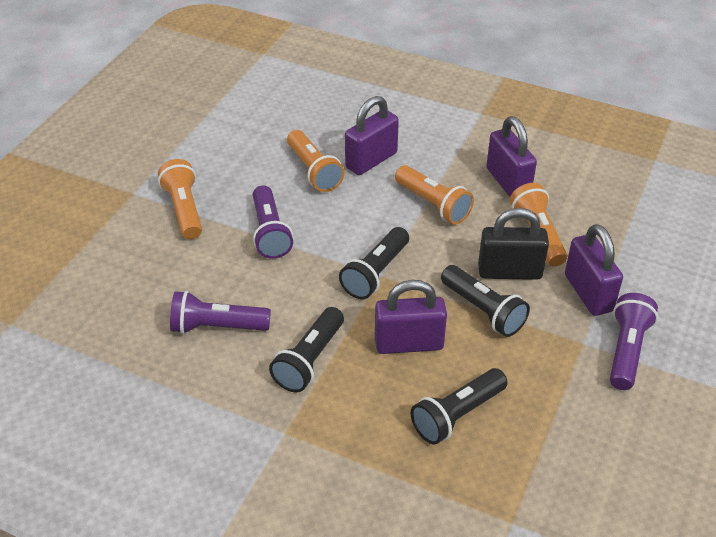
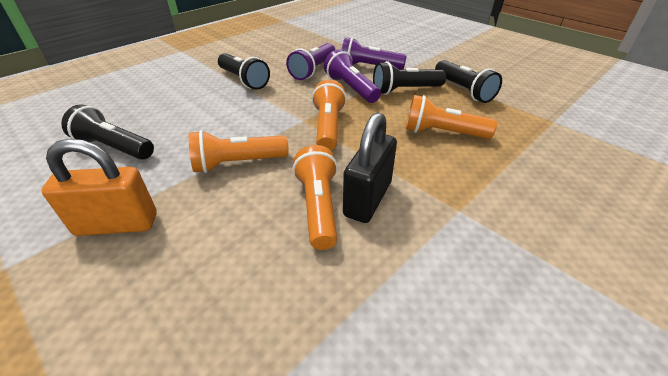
orange padlock: none = 0 -> [41,139,157,236] = 1
purple padlock: [345,96,399,175] [375,280,447,354] [486,116,537,197] [565,224,623,316] = 4 -> none = 0

